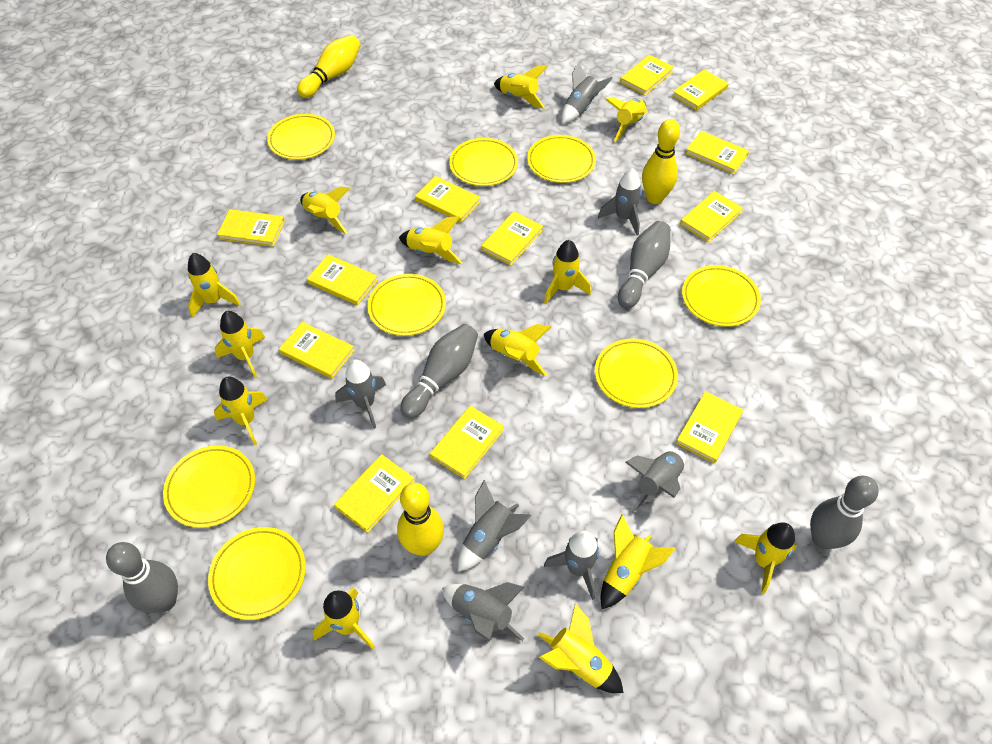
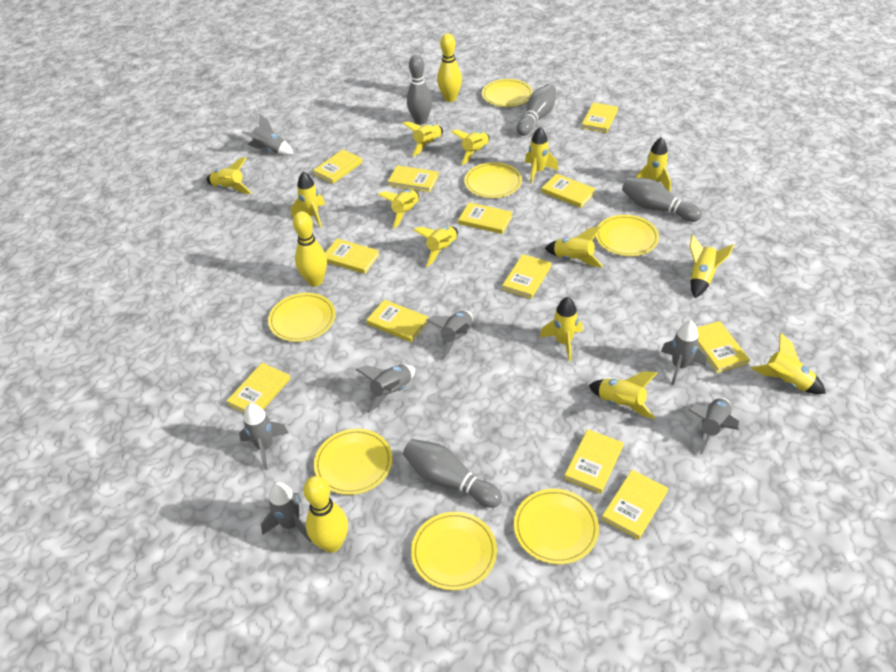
yellow plate: [163,445,255,528] [208,527,306,620] [267,114,335,160] [368,274,446,336] [449,138,518,186] [527,135,596,183] [595,339,678,408] [682,265,761,327] = 8 -> [268,293,336,342] [314,429,392,495] [411,512,497,590] [464,162,522,198] [482,79,533,107] [514,489,599,564] [596,215,659,256] = 7

